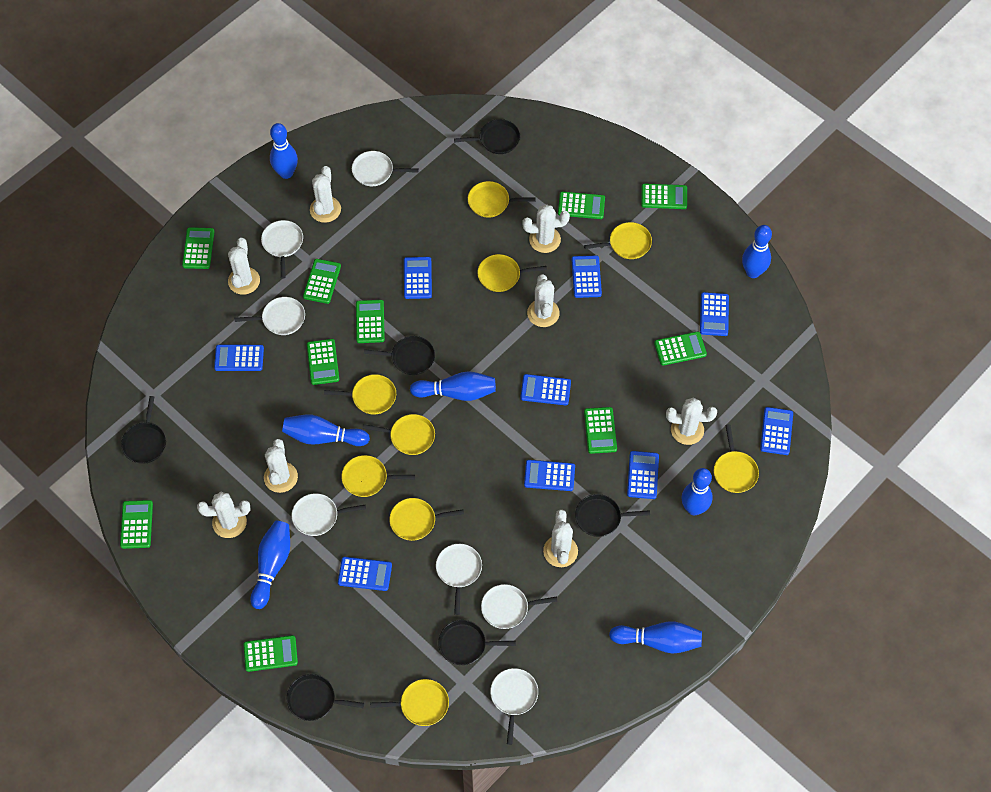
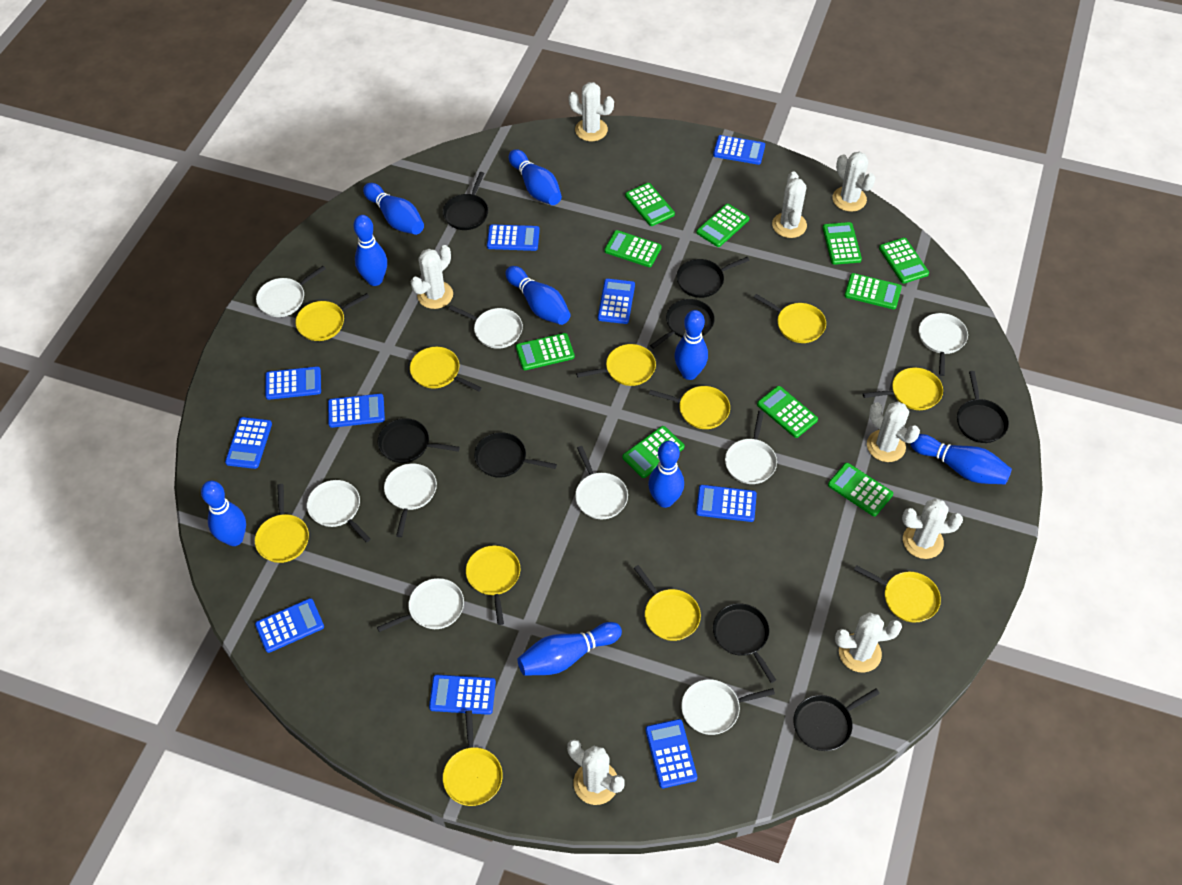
black pan: [121,396,166,464] [287,674,364,721] [364,336,435,375] [438,620,516,665] [454,119,520,154] [575,494,650,537] = 6 -> [377,418,460,463] [443,172,488,230] [474,432,557,478] [650,299,715,349] [677,257,750,298] [713,603,776,683] [793,688,880,751] [957,371,1009,443] = 8
blue bowling pin: [251,521,290,609] [270,123,298,179] [282,414,370,446] [410,371,496,401] [609,621,702,654] [682,468,713,515] [742,225,772,278] = 7 -> [201,481,246,546] [353,215,387,286] [363,183,424,235] [505,266,570,325] [509,149,562,205] [517,622,622,676] [648,441,684,508] [674,310,708,380] [911,434,1012,485] = 9
blue calculator: [214,345,264,371] [338,557,392,591] [404,257,432,299] [520,374,571,405] [524,460,575,491] [572,255,602,298] [627,451,659,499] [700,292,729,336] [760,407,793,455] = 9 -> [225,417,272,469] [255,598,324,653] [265,366,321,400] [328,394,385,428] [429,675,496,715] [487,224,540,251] [598,279,635,324] [645,719,697,788] [696,485,757,522] [713,135,765,165] = 10
white pan: [234,297,305,335] [261,220,303,279] [292,493,366,536] [352,151,419,186] [436,544,482,615] [481,584,558,629] [490,668,538,745] = 7 -> [256,266,326,317] [307,480,371,543] [377,578,464,632] [384,463,437,537] [449,305,523,349] [575,446,628,519] [681,679,775,735] [725,411,777,484] [919,313,968,376] = 9
yellow pan: [324,374,396,415] [341,455,415,497] [362,414,435,455] [370,679,449,726] [389,498,464,541] [468,181,536,218] [478,254,547,292] [584,222,652,259] [714,424,759,493] = 9 -> [255,484,309,563] [295,293,369,341] [410,347,482,392] [443,710,503,806] [466,545,520,625] [576,344,656,386] [634,565,701,641] [649,386,730,429] [754,294,826,343] [854,565,941,622] [863,368,943,410] = 11

